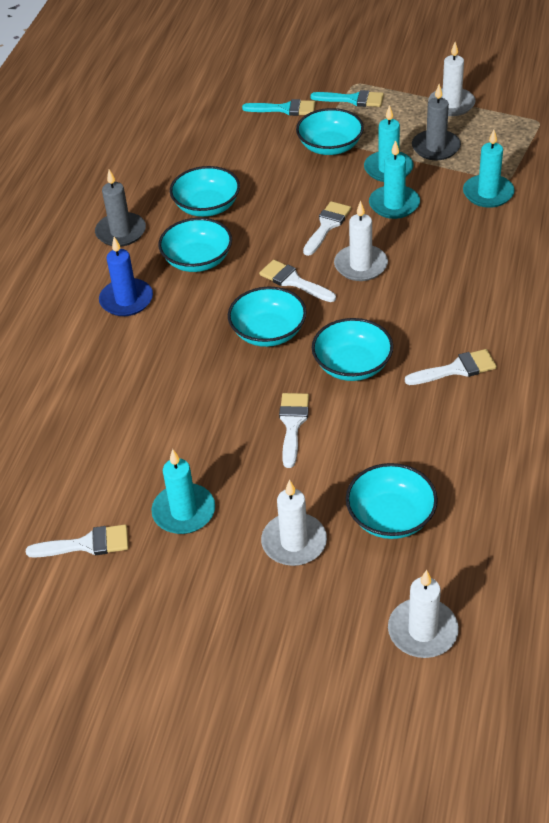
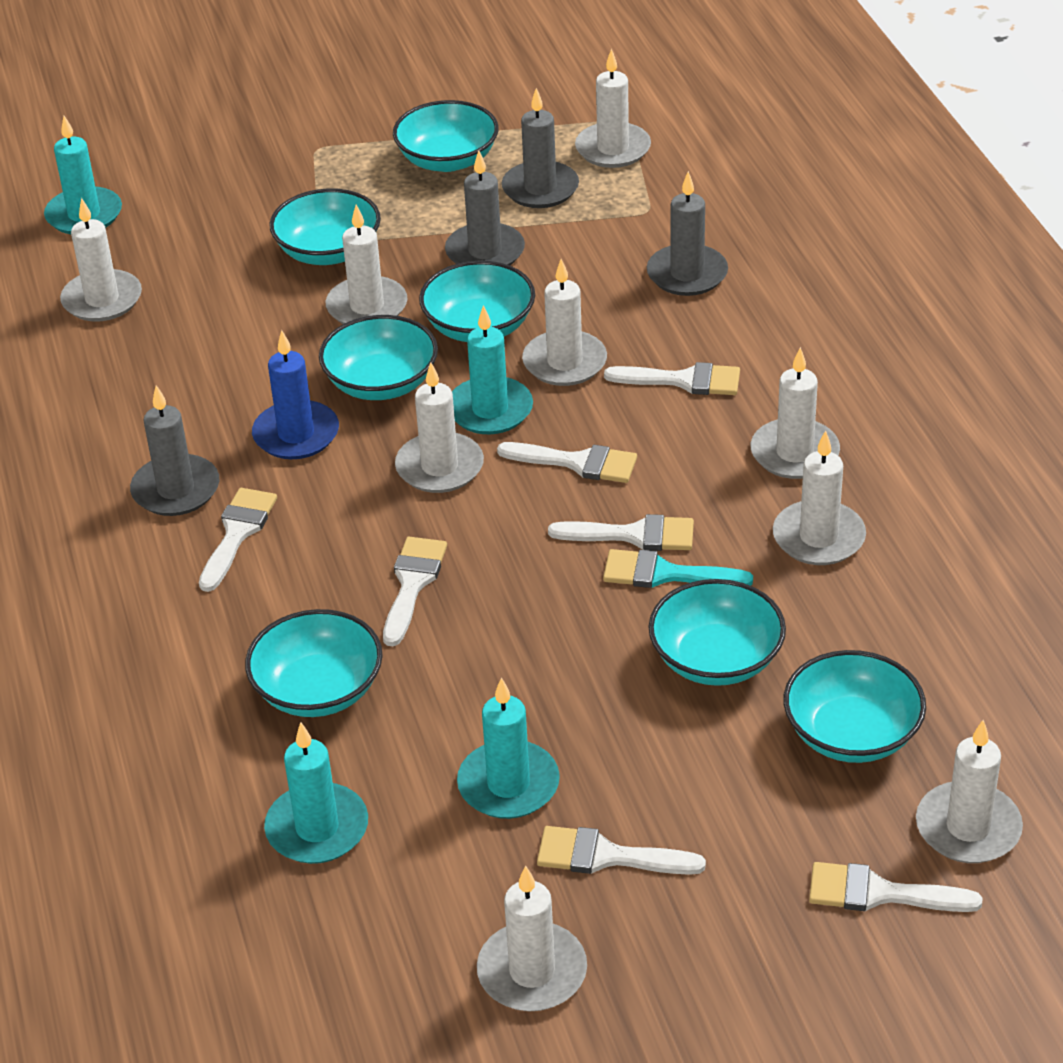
grey candle: [95,169,146,247] [412,84,461,160] = 2 -> [130,385,219,516] [445,150,525,265] [502,88,579,208] [647,171,728,296] = 4
turquoise bowl: [158,218,232,272] [170,166,240,217] [228,287,307,347] [296,108,364,155] [312,318,393,381] [346,463,438,539] = 6 -> [245,609,383,717] [269,188,381,265] [319,315,438,400] [393,100,499,172] [419,261,535,342] [648,579,786,686] [784,650,926,763] = 7
turquoise brush: [242,99,316,116] [310,90,384,107] = 2 -> [603,549,753,588] = 1
white brush: [26,525,129,558] [259,260,336,302] [279,393,309,468] [303,201,351,256] [405,349,497,385] = 5 -> [199,488,277,592] [383,537,447,646] [497,442,637,483] [537,826,706,875] [548,514,694,551] [604,362,740,395] [809,862,982,912] = 7
white candle: [261,479,327,566] [334,201,388,281] [388,570,459,658] [428,42,475,116] = 4 -> [60,198,142,321] [326,205,407,324] [395,362,484,493] [477,866,587,1011] [522,259,607,386] [575,49,651,168] [751,347,840,479] [773,430,866,565] [916,720,1023,863] = 9

